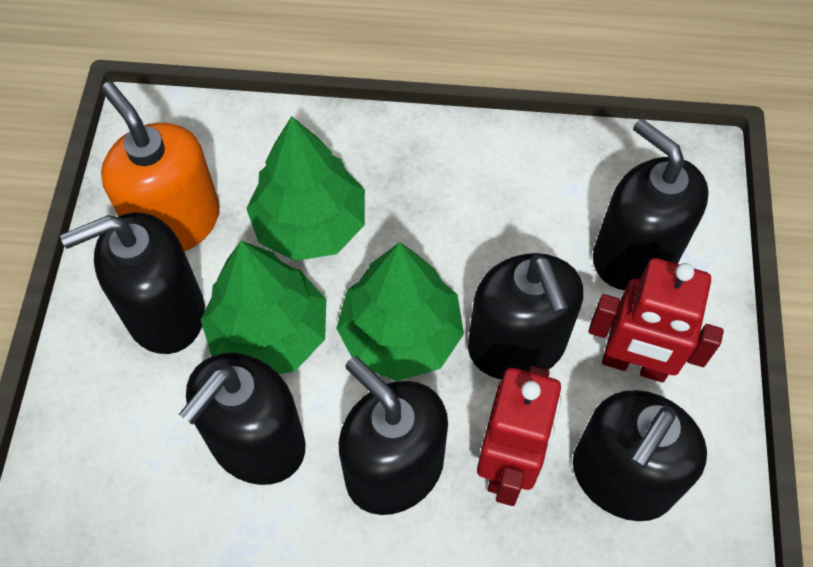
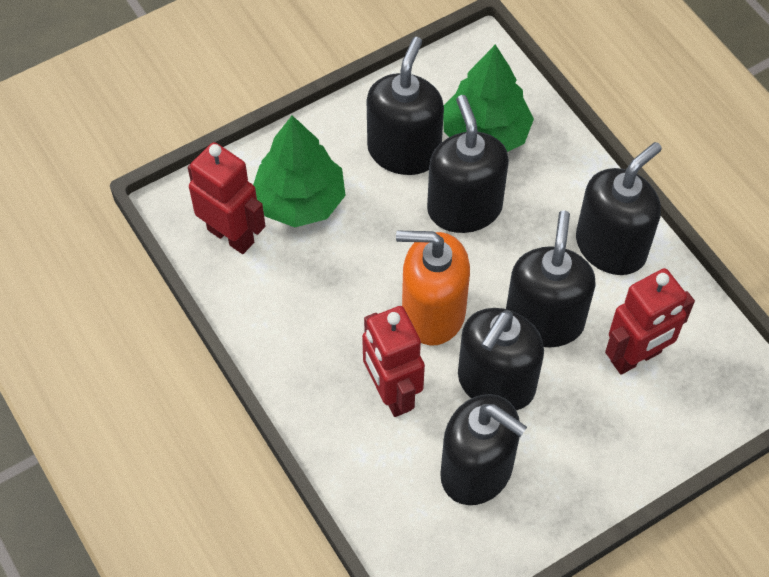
green tree: [201,241,326,374] [246,116,365,261] [336,242,464,381] = 3 -> [253,115,346,227] [443,44,534,152] = 2
red robot: [477,366,561,506] [589,258,724,382] = 2 -> [188,142,265,254] [362,306,425,417] [605,268,695,375] = 3

